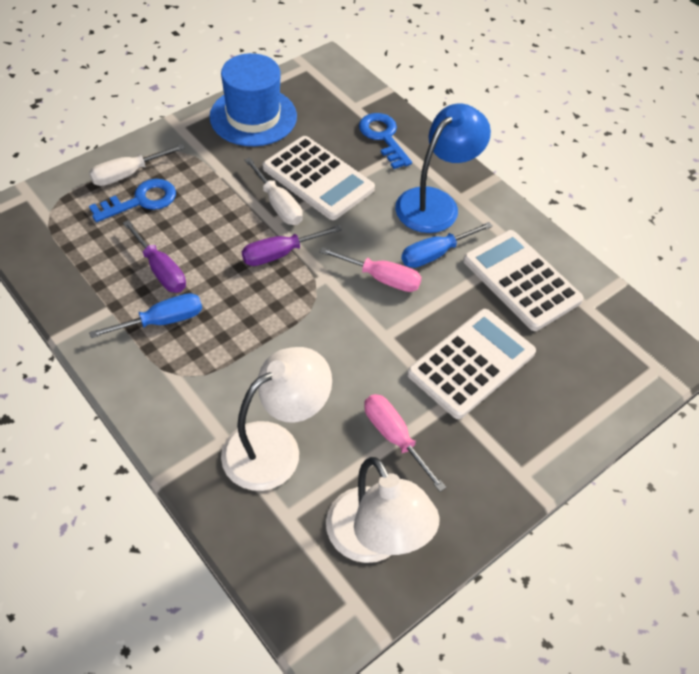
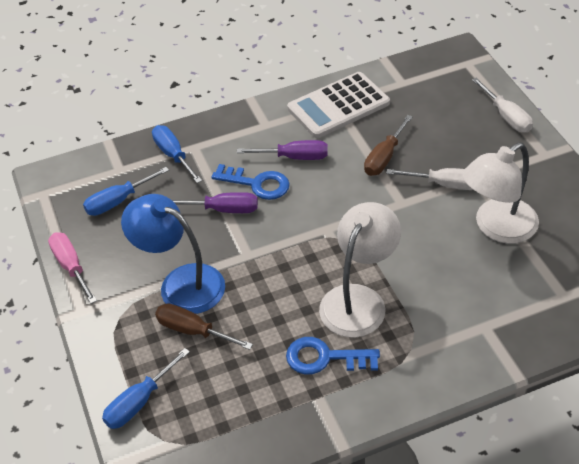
blue hat: [210,53,297,146] = 1 -> none = 0
blue screwdriver: [89,293,202,338] [401,222,493,268] = 2 -> [83,167,169,216] [102,348,190,429] [152,125,202,183] = 3
brown screwdriver: none = 0 -> [155,303,253,350] [364,115,413,176] = 2
pink screwdriver: [320,247,422,292] [364,394,446,492] = 2 -> [48,232,97,304] = 1
white calculator: [263,136,375,220] [407,309,536,419] [463,230,584,331] = 3 -> [287,72,390,138] = 1

